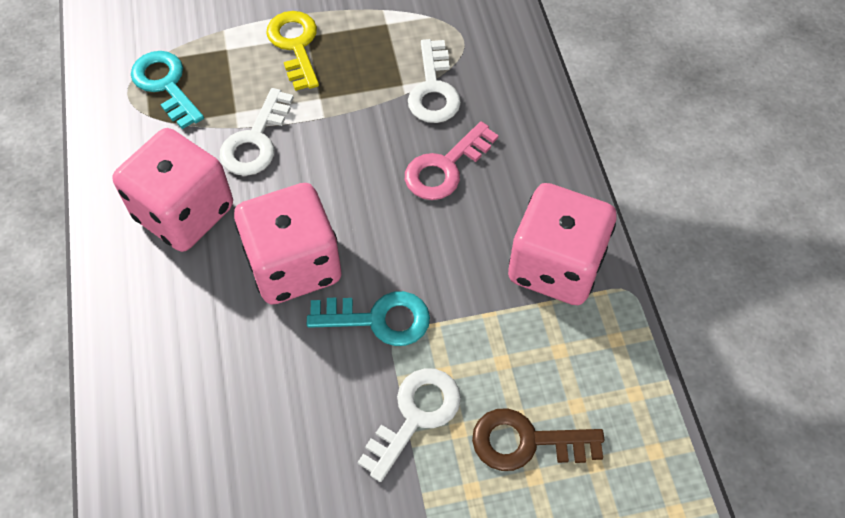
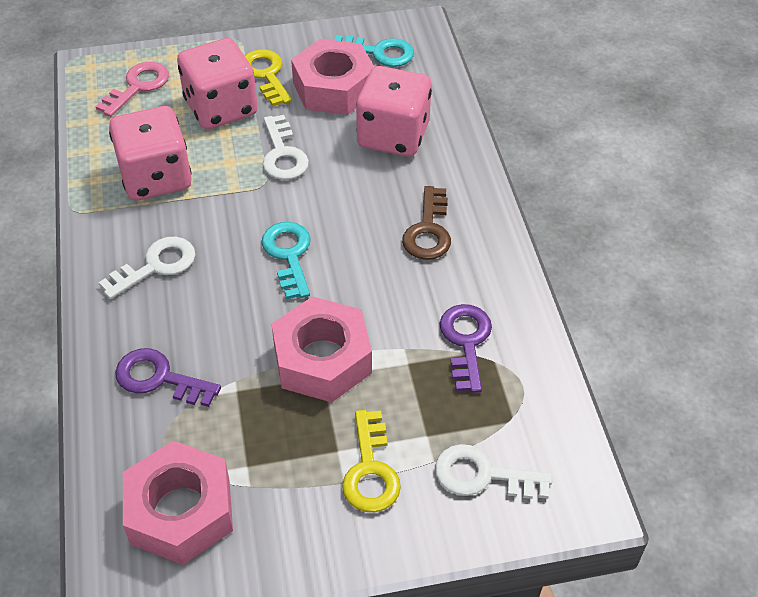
pink nut: none = 0 -> [123,441,233,565] [272,296,372,403] [291,39,374,115] = 3
purple key: none = 0 -> [115,348,221,407] [440,304,492,393] = 2
yellow key: [266,11,319,91] = 1 -> [245,49,292,106] [342,410,401,512] = 2

